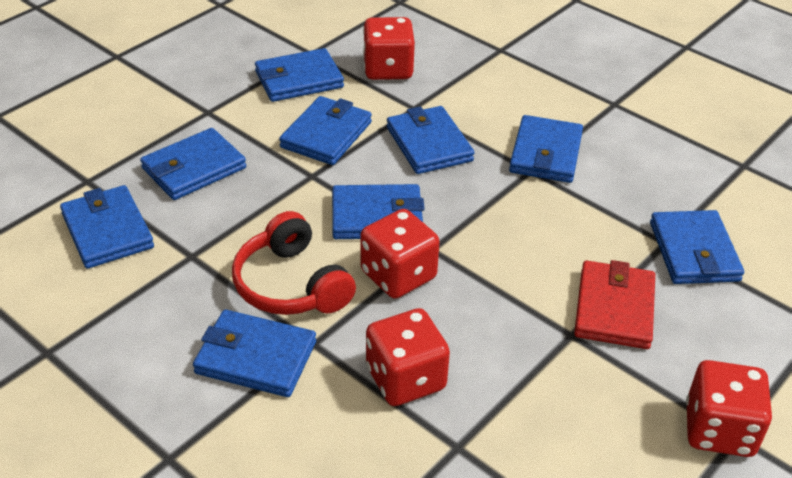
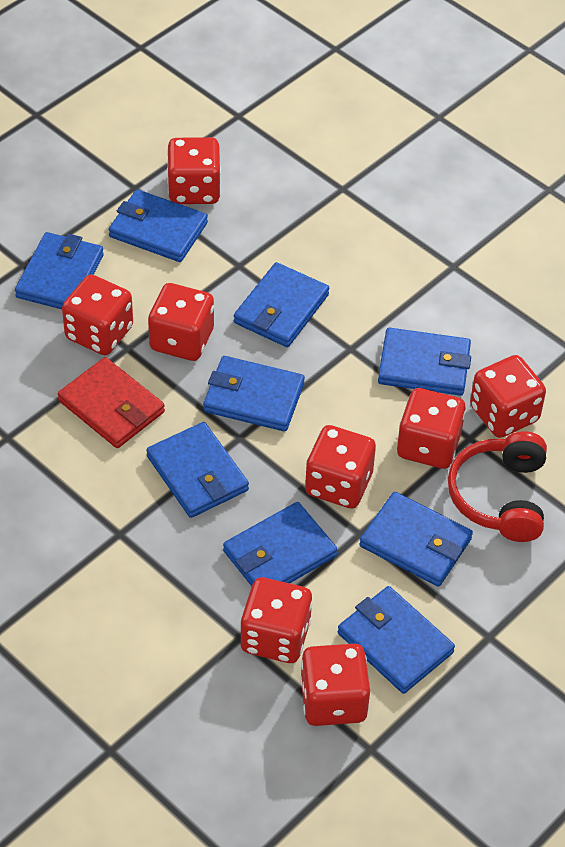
red dice: [361,209,439,299] [363,17,415,80] [366,308,450,406] [686,360,772,457] = 4 -> [62,275,133,355] [148,283,214,361] [167,137,221,204] [240,577,313,663] [300,644,370,726] [305,425,376,508] [397,388,466,469] [470,355,546,438] = 8

